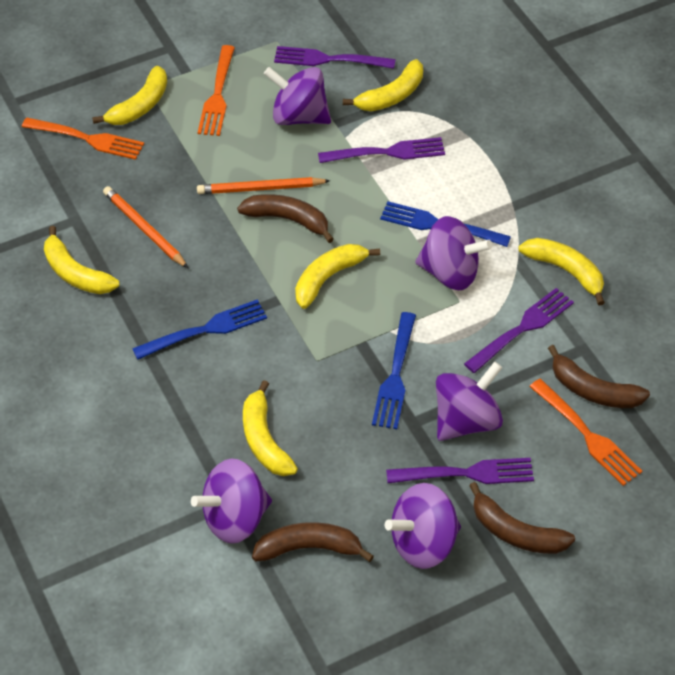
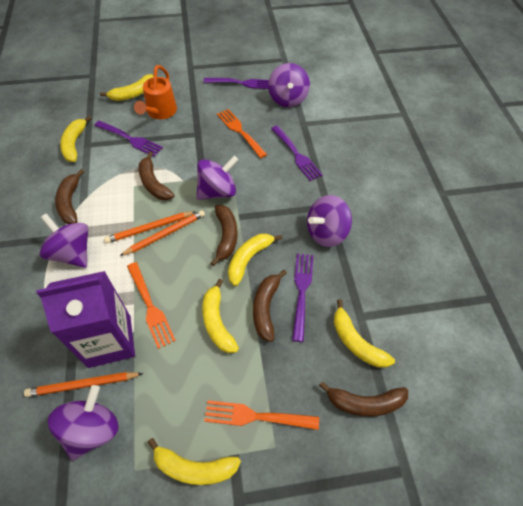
blue fork: [132,299,267,360] [372,312,416,429] [380,201,511,247] = 3 -> none = 0
brown banana: [237,194,334,243] [252,522,374,562] [469,482,575,554] [548,345,650,408] = 4 -> [55,169,84,224] [138,152,174,200] [210,205,237,266] [253,270,287,342] [319,381,408,417] = 5
orange pencil: [103,186,188,268] [197,177,330,194] = 2 -> [24,372,143,397] [104,211,195,243] [120,210,205,256] = 3
orange watering can: none = 0 -> [134,65,177,119] = 1
purple carton: none = 0 -> [37,271,135,368] = 1

